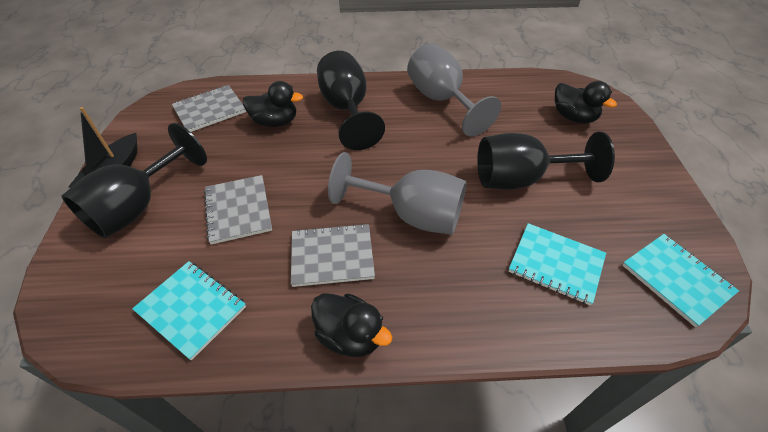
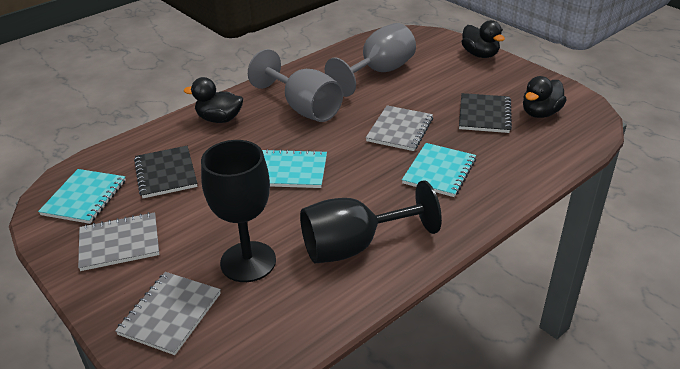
black boat: [68,107,137,188] = 1 -> none = 0
black goblet: [62,123,207,238] [317,51,385,150] [477,132,615,190] = 3 -> [201,140,276,282] [300,180,442,263] = 2
black notebook: none = 0 -> [134,146,198,198] [459,93,512,133] = 2

